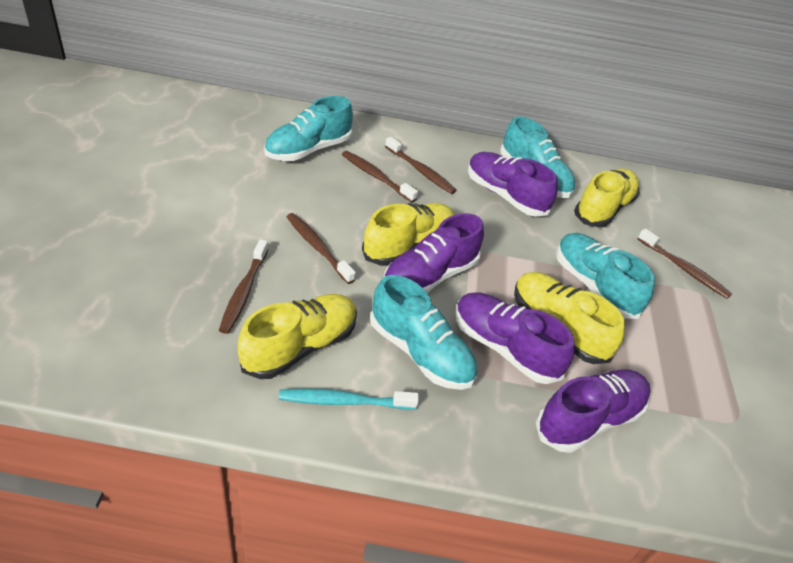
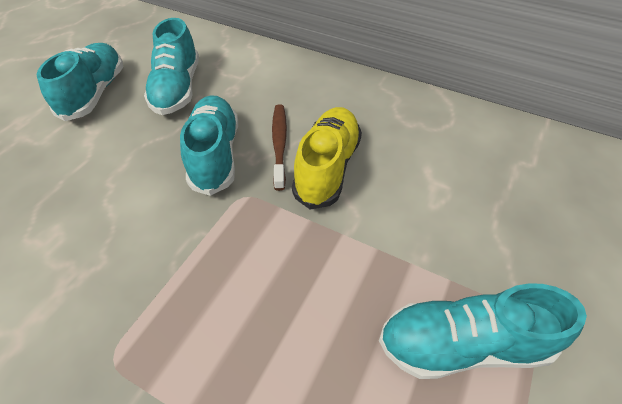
brown toothbrush: [219,239,268,334] [287,213,356,284] [342,151,418,202] [385,137,456,194] [638,228,732,299] = 5 -> [272,104,287,191] = 1
purple shoe: [384,213,484,293] [456,293,575,384] [468,152,558,217] [536,369,650,453] = 4 -> none = 0
turquoise toothbrush: [279,389,419,410] = 1 -> none = 0
yellow shoe: [238,294,357,379] [362,203,454,266] [514,272,625,364] [574,168,639,227] = 4 -> [292,107,362,210] = 1

